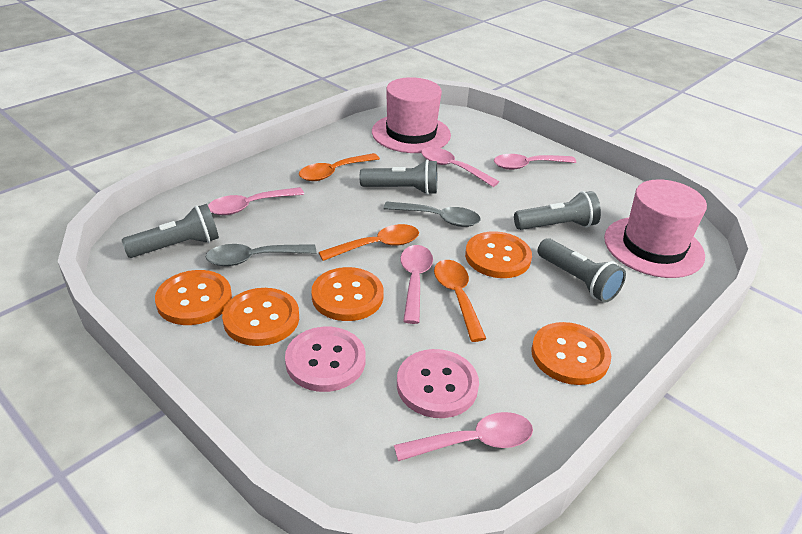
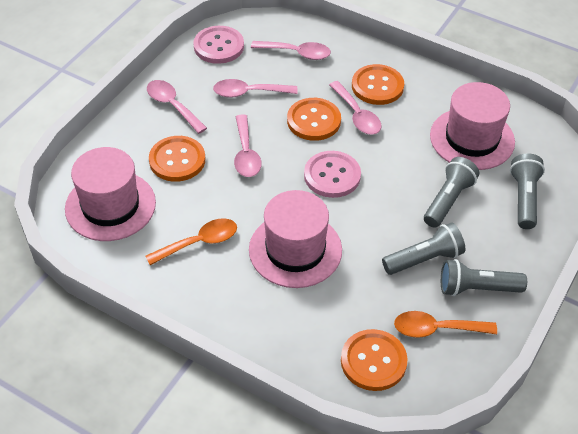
grey spoon: [206,244,317,266] [383,202,481,227] = 2 -> none = 0
orange button: [155,270,232,325] [222,288,299,346] [311,267,384,321] [465,231,532,278] [531,322,611,385] = 5 -> [149,136,205,182] [287,98,341,141] [341,329,408,391] [352,64,404,105] = 4
orange spoon: [299,153,380,181] [318,224,419,261] [434,260,486,342] = 3 -> [146,218,237,265] [394,311,497,338] = 2
pink hat: [372,77,451,153] [604,179,707,278] = 2 -> [65,147,156,241] [249,190,342,288] [430,82,515,170] = 3

